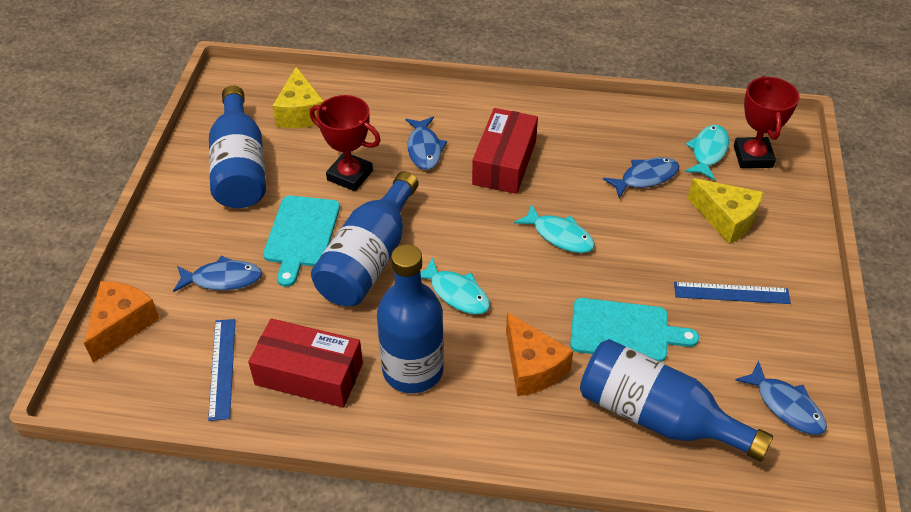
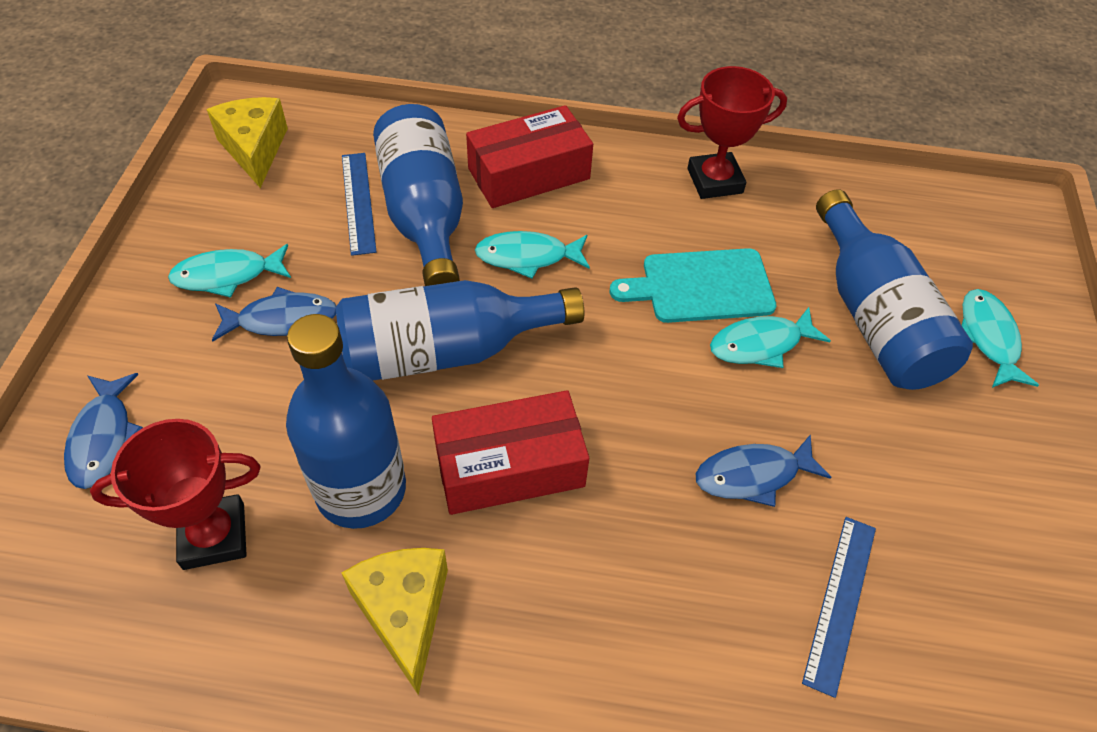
blue fish: [173,256,262,292] [406,117,447,170] [603,157,679,198] [735,360,827,435] = 4 -> [64,373,143,489] [212,287,336,342] [696,434,831,507] = 3
orange cheese: [84,281,160,363] [506,312,573,396] = 2 -> none = 0
turquoise cutting board: [263,196,340,287] [570,298,699,362] = 2 -> [610,248,776,323] = 1
turquoise fish: [420,257,490,314] [514,204,595,253] [685,125,729,180] = 3 -> [168,244,291,298] [475,231,590,279] [710,307,831,368] [961,289,1039,388] = 4

